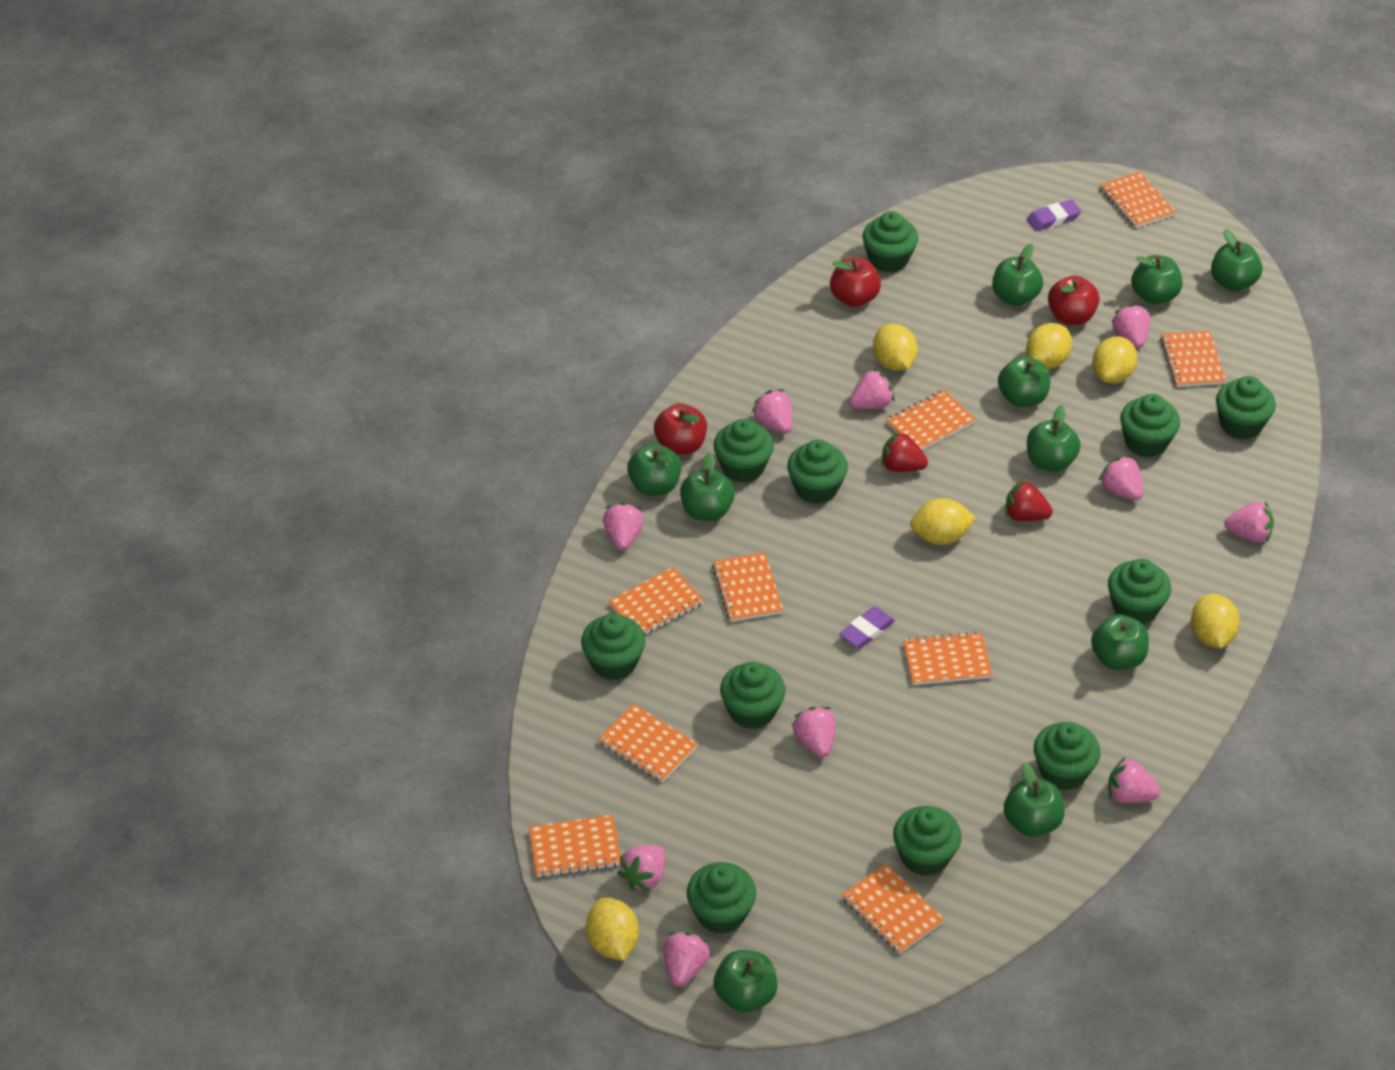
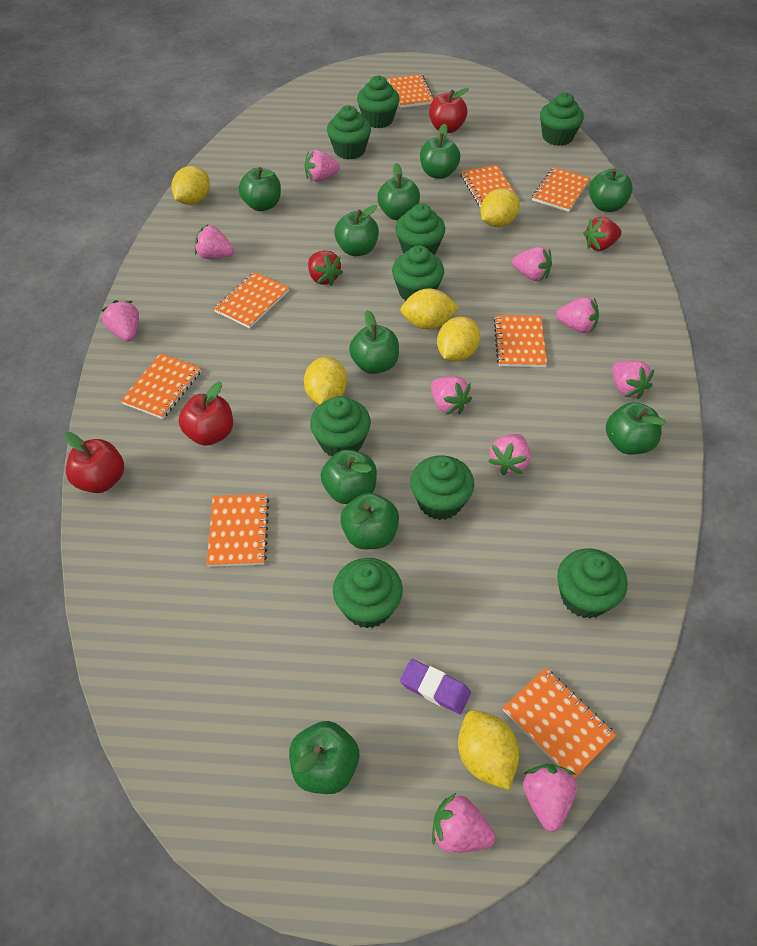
green cupcake: [581,614,645,680] [687,862,756,934] [714,419,774,483] [720,662,785,729] [787,439,848,504] [863,211,918,273] [893,806,962,876] [1034,722,1101,790] [1108,559,1171,624] [1120,394,1180,457] [1216,376,1276,439] = 11 -> [310,396,371,456] [327,106,371,160] [333,558,403,628] [357,76,400,128] [392,245,444,301] [396,204,445,255] [410,455,474,520] [540,92,584,146] [557,549,628,618] = 9
orange notebook: [529,815,620,877] [598,704,698,782] [608,567,704,636] [712,552,783,622] [842,864,945,954] [886,390,976,450] [903,631,992,685] [1100,171,1176,228] [1160,330,1226,387] = 9 -> [120,353,201,419] [207,494,269,567] [214,272,289,328] [388,74,435,108] [460,165,514,208] [494,315,547,367] [503,668,616,779] [532,167,590,212] = 8
purple eraser: [839,607,895,648] [1027,200,1081,231] = 2 -> [400,659,471,714] = 1

